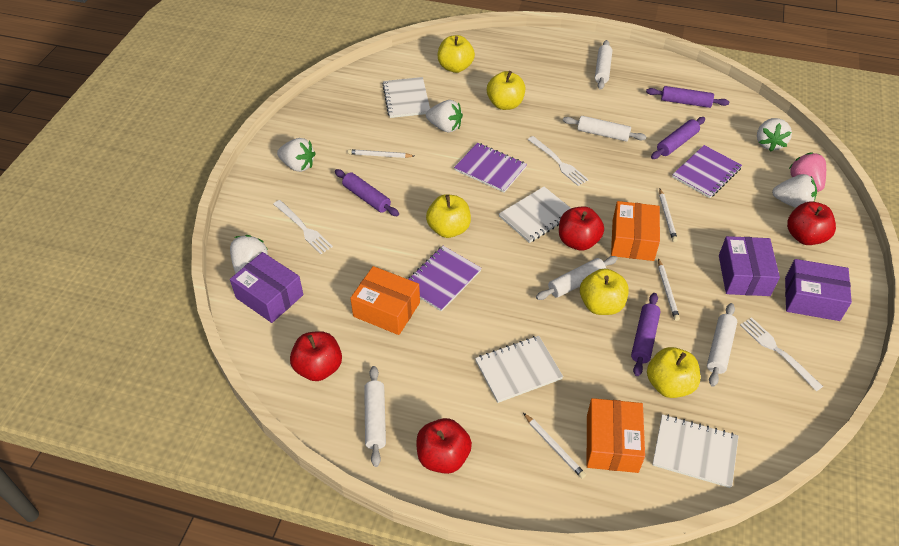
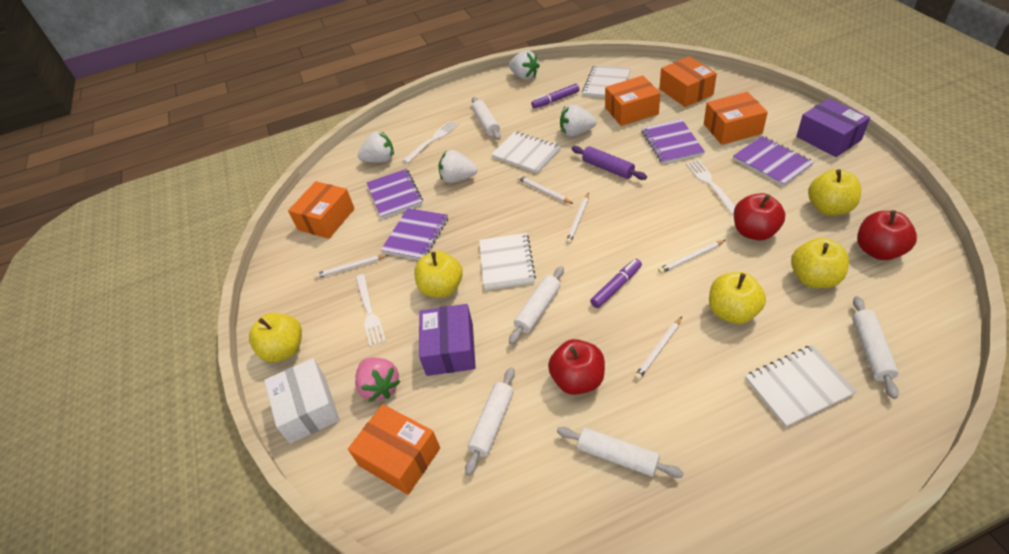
orange box: [350,266,420,335] [587,398,645,473] [611,201,660,261] = 3 -> [288,181,355,239] [348,404,440,495] [605,75,661,126] [659,56,717,107] [704,92,768,145] = 5
purple box: [230,252,304,323] [719,236,780,296] [785,259,852,321] = 3 -> [419,304,476,376] [796,98,870,157] = 2
purple marker: none = 0 -> [531,84,579,109] [590,259,642,308] = 2
purple notebook: [408,246,482,312] [454,143,527,193] [672,145,742,198] = 3 -> [366,169,423,219] [381,208,448,260] [642,119,705,164] [733,136,814,186] = 4
purple rolling pin: [335,169,399,217] [631,293,661,376] [646,86,729,108] [651,117,705,159] = 4 -> [572,146,647,180] = 1
red apple: [290,331,342,381] [416,418,472,474] [559,207,604,250] [787,201,836,245] = 4 -> [548,339,605,395] [734,193,785,240] [857,210,917,260] = 3
white box: none = 0 -> [264,358,340,444] = 1
white pencil: [348,149,414,158] [523,413,586,479] [658,258,680,321] [659,189,678,242] = 4 -> [315,255,388,278] [518,175,573,204] [566,193,589,244] [634,317,682,380] [658,240,726,274] = 5
white strawberry: [230,235,268,274] [277,138,316,172] [426,100,463,133] [757,118,792,152] [772,174,817,208] = 5 -> [358,132,394,163] [438,150,478,183] [509,51,540,80] [560,104,597,137] = 4

